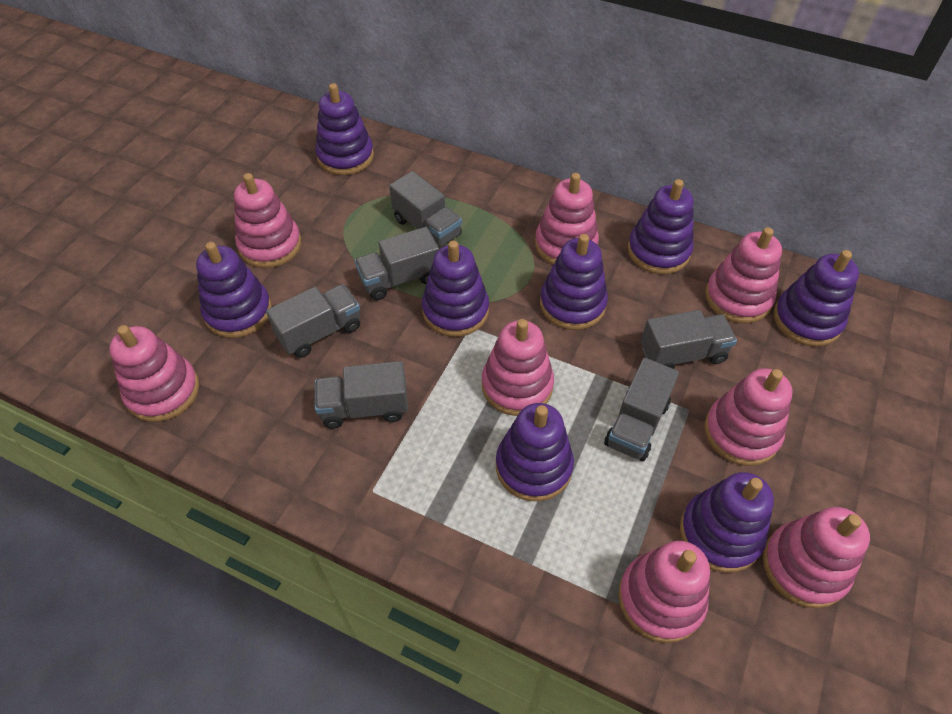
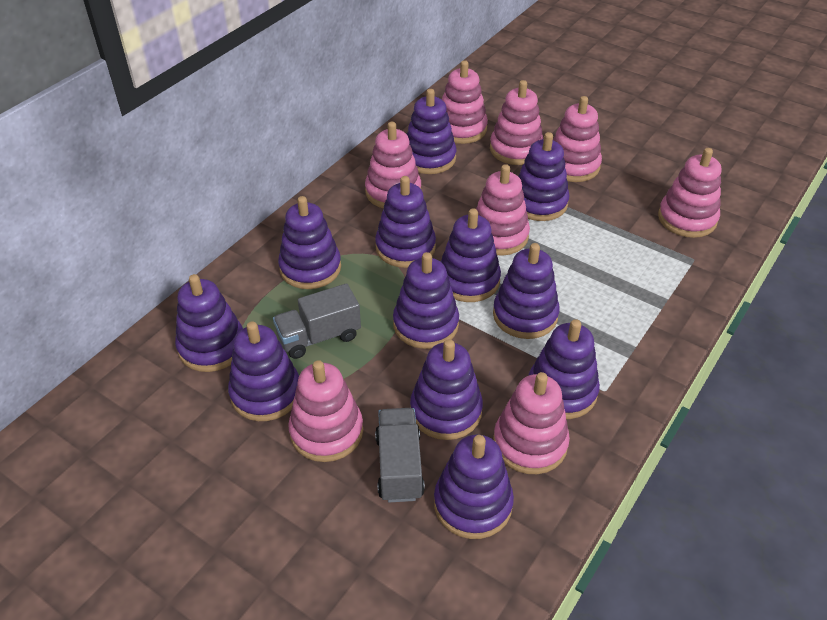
grey truck: [266,284,360,358] [315,361,408,428] [354,227,439,300] [389,171,462,247] [604,358,679,461] [641,310,737,369] = 6 -> [273,283,361,359] [375,408,425,502] = 2
purple stacking toy: [196,242,272,338] [315,83,374,175] [422,240,489,337] [496,403,574,501] [540,234,608,330] [628,179,693,274] [680,472,774,573] [774,250,859,346] = 8 -> [175,274,243,372] [228,321,299,421] [278,196,341,289] [375,176,436,268] [393,252,459,349] [407,89,456,174] [410,339,483,440] [434,434,514,539] [441,208,501,302] [493,243,560,339] [518,132,569,221] [528,319,600,419] = 12

